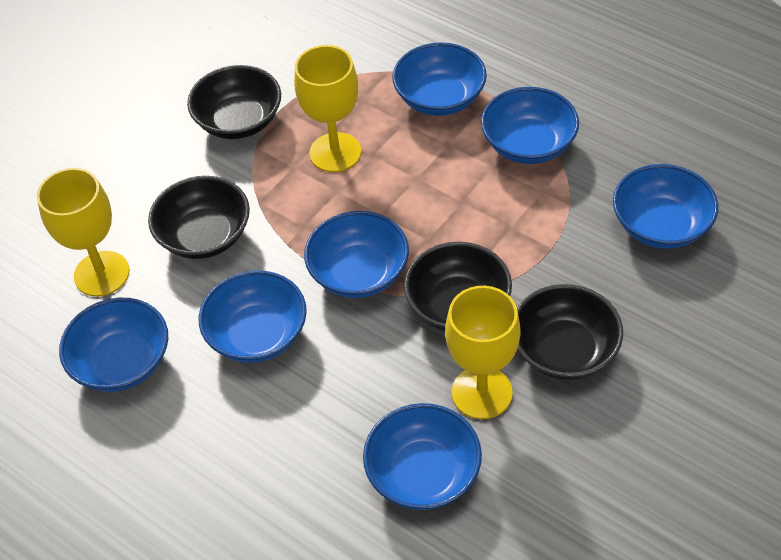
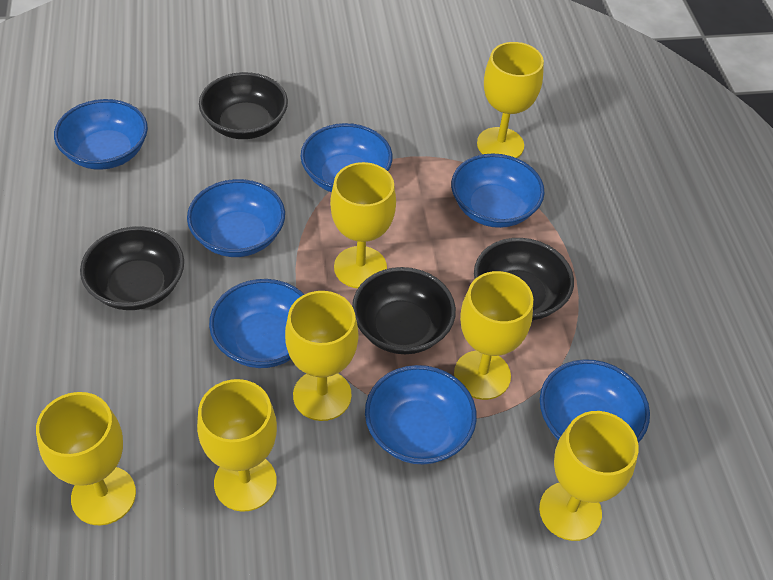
yellow goblet: [37,168,130,297] [294,45,361,172] [445,286,521,419] = 3 -> [36,392,136,525] [197,379,277,512] [285,291,358,421] [330,162,396,288] [454,271,533,400] [477,42,544,158] [539,411,639,541] = 7

